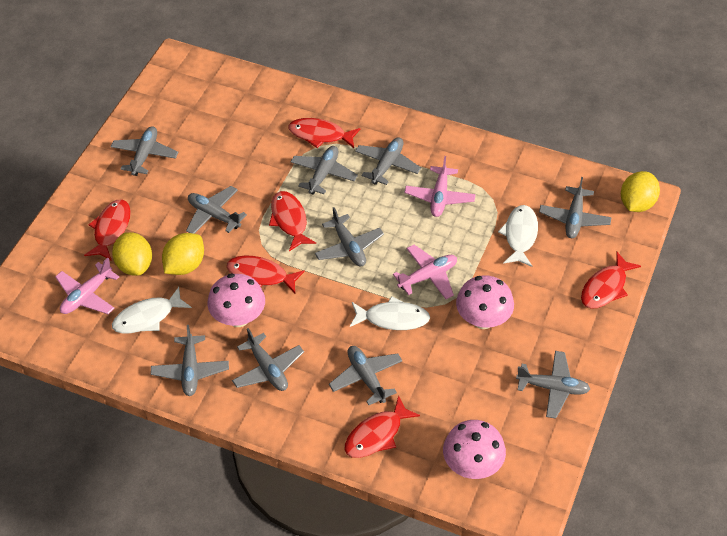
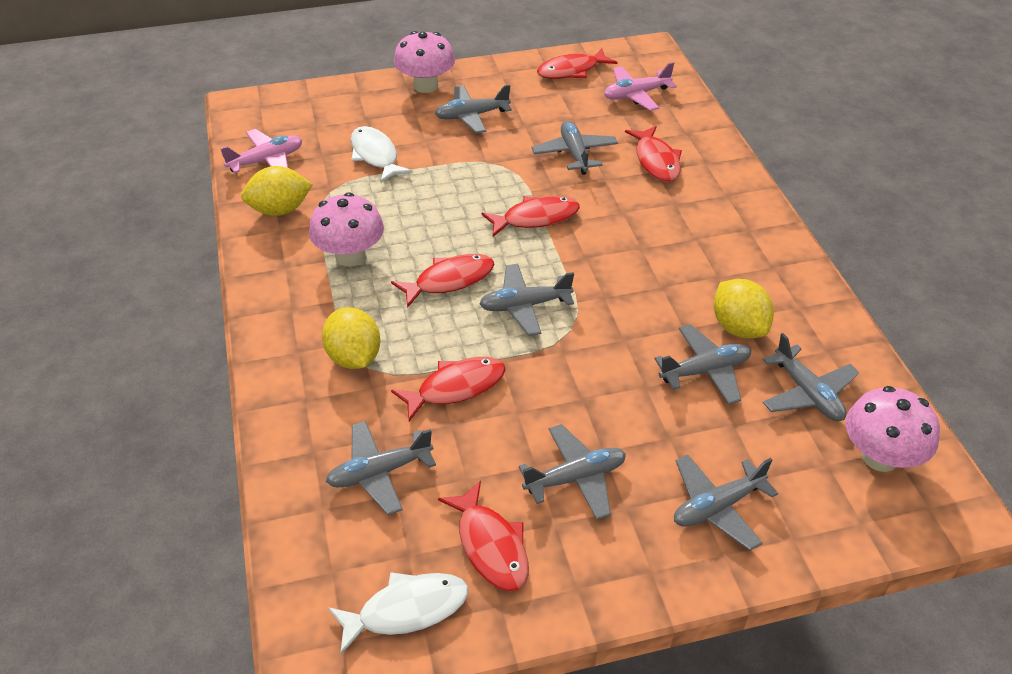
grey plane: [111,126,178,176] [151,325,229,396] [186,186,247,234] [232,328,304,391] [291,146,358,195] [315,207,384,267] [329,346,403,405] [355,137,421,185] [516,351,590,419] [539,177,612,238] = 10 -> [326,421,436,515] [435,85,512,134] [479,264,574,336] [519,424,626,520] [532,121,618,175] [655,324,751,404] [674,454,778,550] [763,333,859,421] = 8
pink plane: [55,258,119,314] [393,245,457,299] [404,156,476,217] = 3 -> [220,129,302,173] [604,62,677,111] = 2
white fish: [112,287,192,334] [350,296,430,330] [498,205,538,267] = 3 -> [328,572,468,654] [351,126,413,183] = 2

